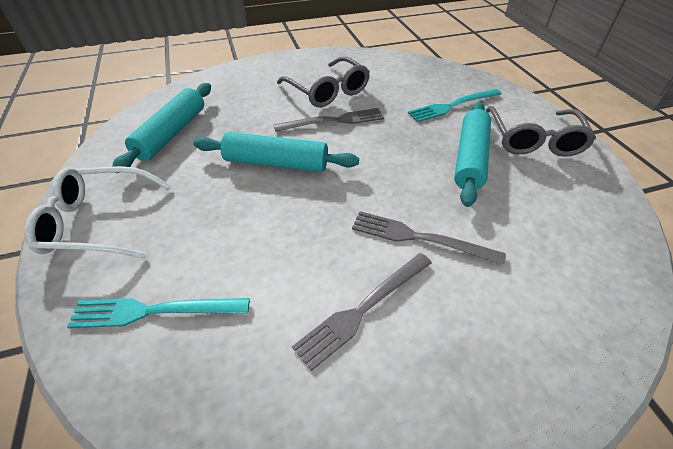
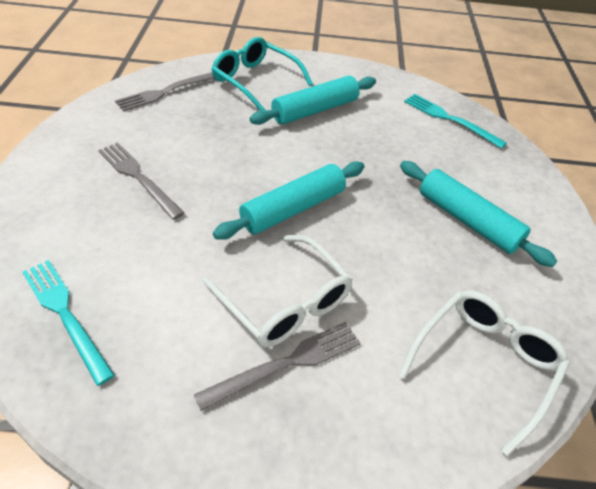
grey glasses: [277,57,370,107] [485,106,596,157] = 2 -> none = 0
turquoise glasses: none = 0 -> [212,37,313,111] = 1
white glasses: [25,166,171,258] = 1 -> [203,235,353,347] [398,290,570,456] = 2

